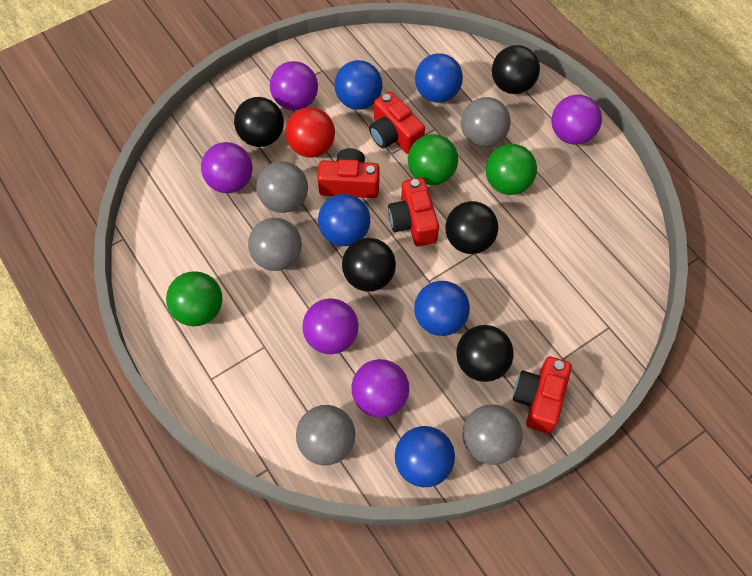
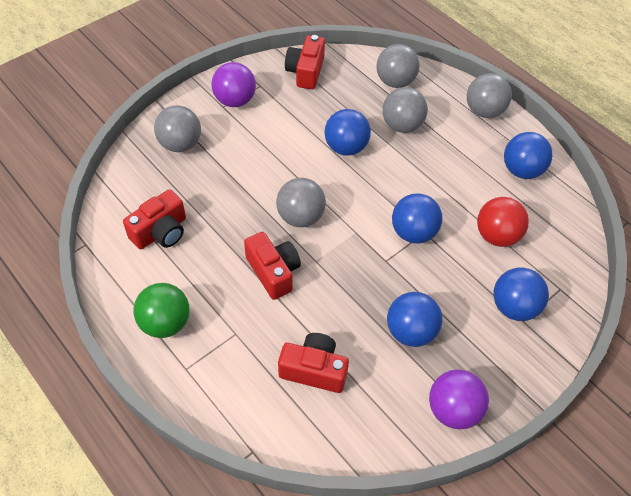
black ball: [234,97,284,147] [342,238,396,292] [445,201,498,254] [456,325,513,382] [492,45,540,94] = 5 -> none = 0
green ball: [166,271,222,326] [408,134,458,185] [486,144,537,195] = 3 -> [133,283,190,338] = 1
purple ball: [201,142,253,193] [270,61,318,111] [302,298,358,354] [351,359,409,418] [552,95,602,145] = 5 -> [211,62,256,107] [429,369,489,429] = 2

